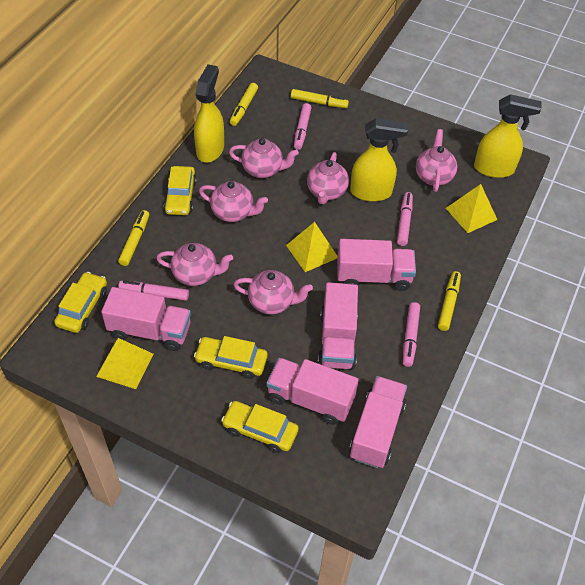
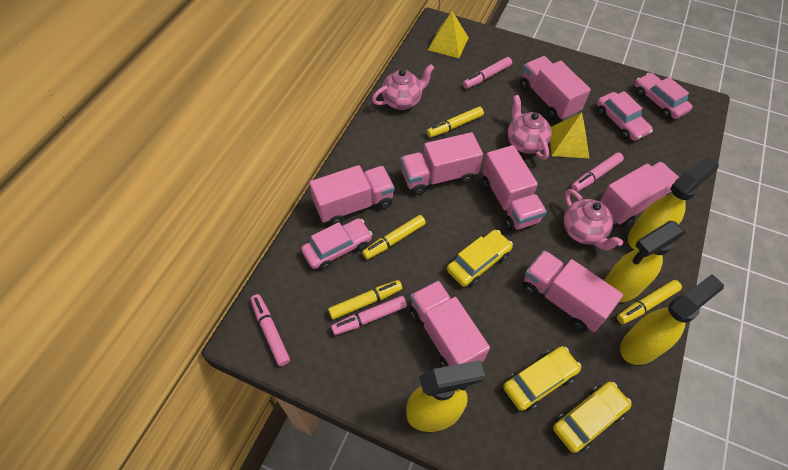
pink car: none = 0 -> [301,218,373,270] [597,91,653,141] [635,73,692,119] = 3
pink teapot: [156,243,233,286] [199,181,268,222] [229,138,299,178] [234,270,313,315] [307,152,349,204] [416,129,458,192] = 6 -> [372,64,435,110] [508,95,551,160] [564,189,623,250] = 3
pink truck: [101,287,191,351] [266,358,359,425] [318,282,358,369] [337,239,416,291] [349,376,407,468] = 5 -> [309,165,395,226] [401,132,483,195] [410,281,490,367] [482,145,547,231] [520,56,591,121] [523,250,623,332] [599,162,679,227] = 7
yellow car: [54,272,107,333] [164,166,197,215] [194,336,268,379] [221,401,299,453] = 4 -> [447,230,513,287] [503,346,581,411] [553,382,631,453] = 3
yellow pyramid: [96,338,154,389] [286,222,338,272] [446,184,497,233] = 3 -> [428,11,469,58] [550,112,589,158] = 2
yellow spray bottle: [194,64,224,163] [350,118,408,202] [474,94,542,178] = 3 -> [406,360,485,432] [604,221,686,302] [620,274,724,365] [628,156,719,250] = 4

